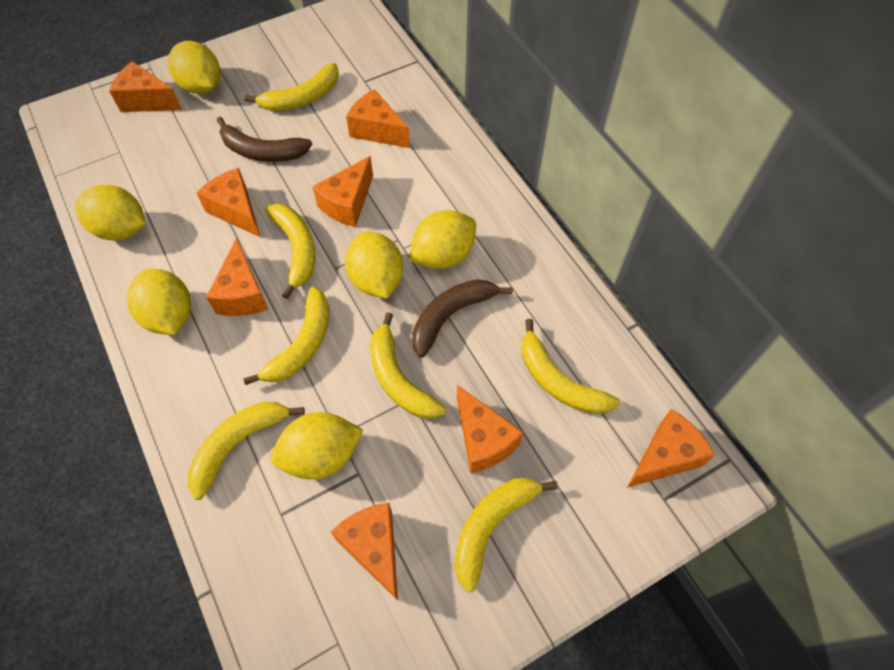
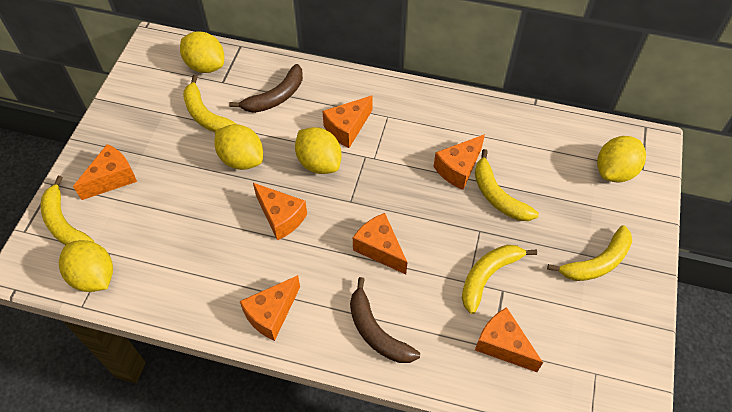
orange cheese: [109,61,182,112] [196,168,261,238] [206,238,268,316] [312,156,373,227] [331,503,398,601] [346,89,410,148] [457,385,523,473] [627,409,715,488] = 8 -> [73,144,137,200] [240,275,300,341] [253,183,307,240] [322,95,373,148] [353,213,408,274] [434,134,485,190] [475,307,543,372] = 7
yellow banana: [188,401,305,500] [243,287,329,385] [244,63,339,111] [265,204,316,299] [370,312,446,419] [455,478,558,593] [522,319,620,414] = 7 -> [40,176,94,245] [183,75,236,132] [462,245,537,314] [475,149,539,221] [547,225,632,281] = 5
yellow lemon: [75,185,146,241] [127,269,191,335] [168,41,220,94] [271,412,363,479] [345,232,403,299] [409,210,476,269] = 6 -> [59,240,113,292] [180,31,224,73] [215,124,263,170] [295,127,342,174] [597,136,646,182] = 5

